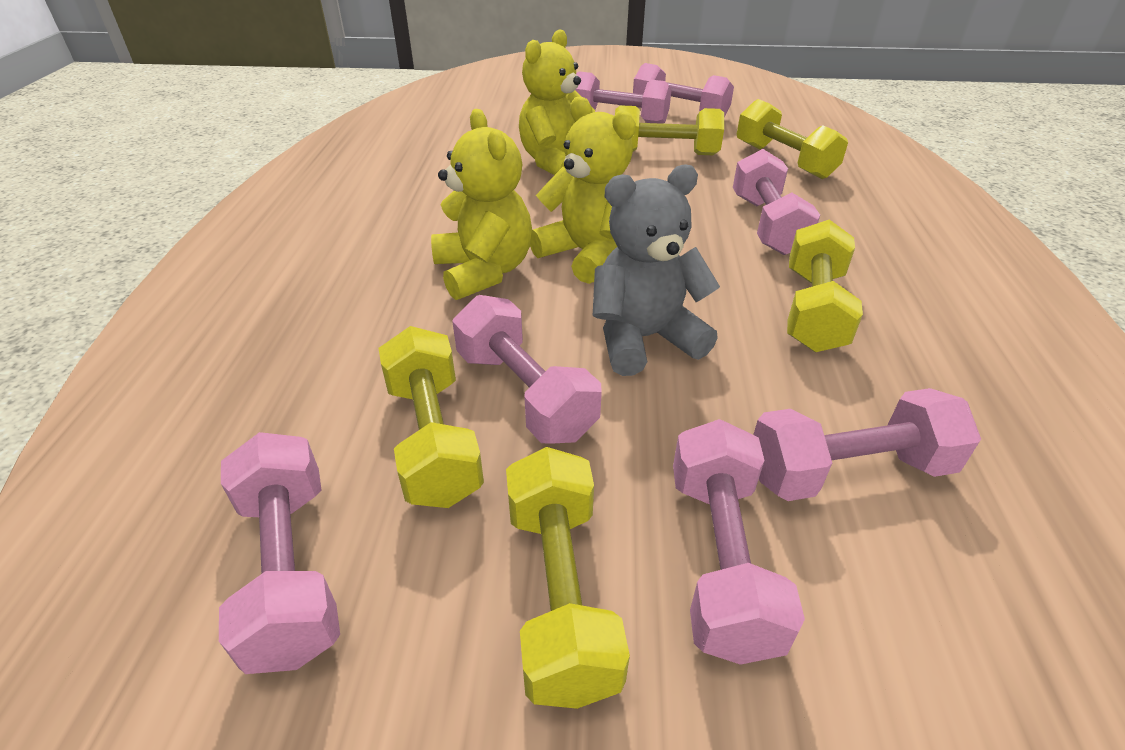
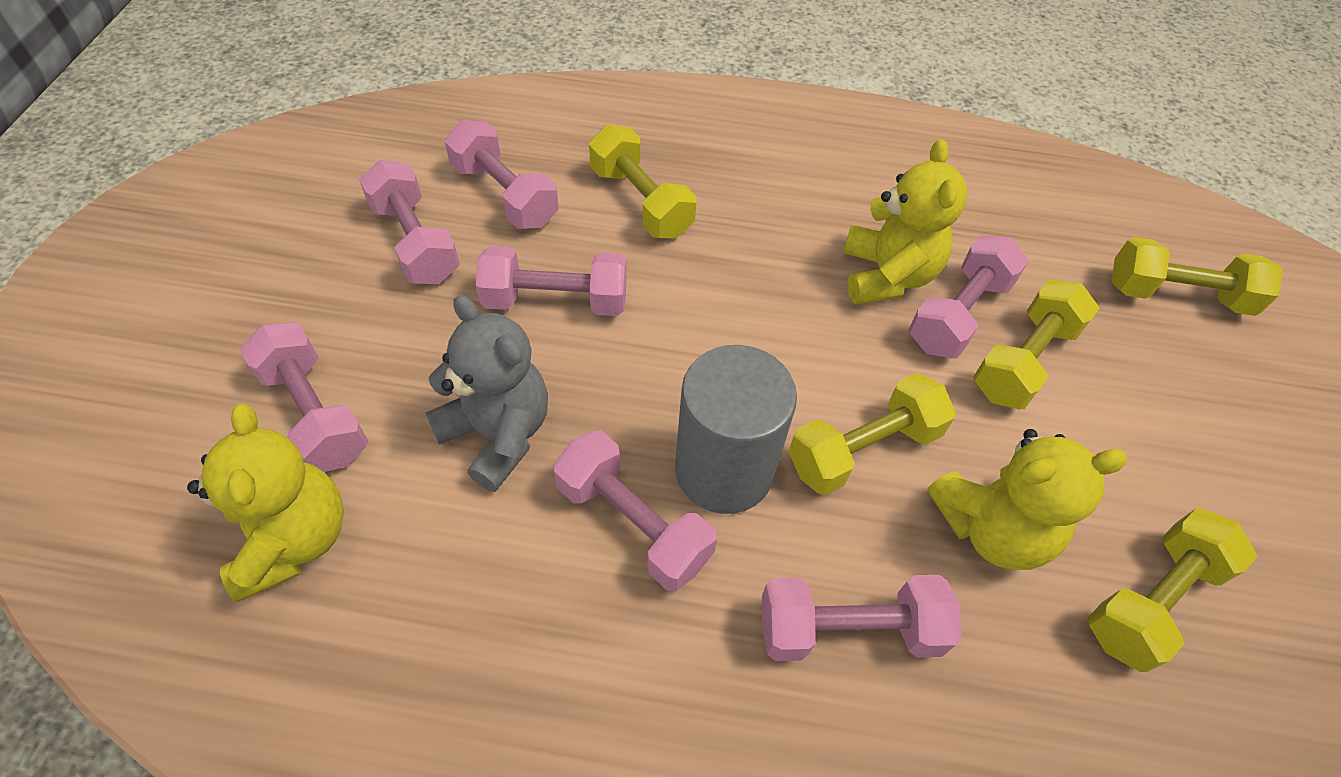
grey cylinder: none = 0 -> [675,345,797,514] = 1

